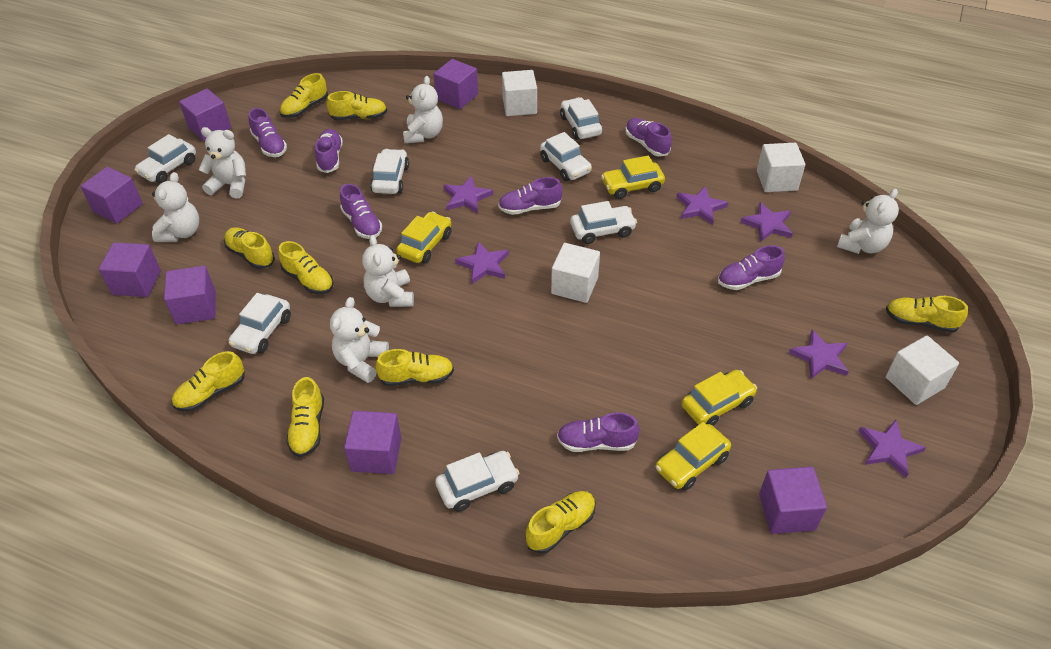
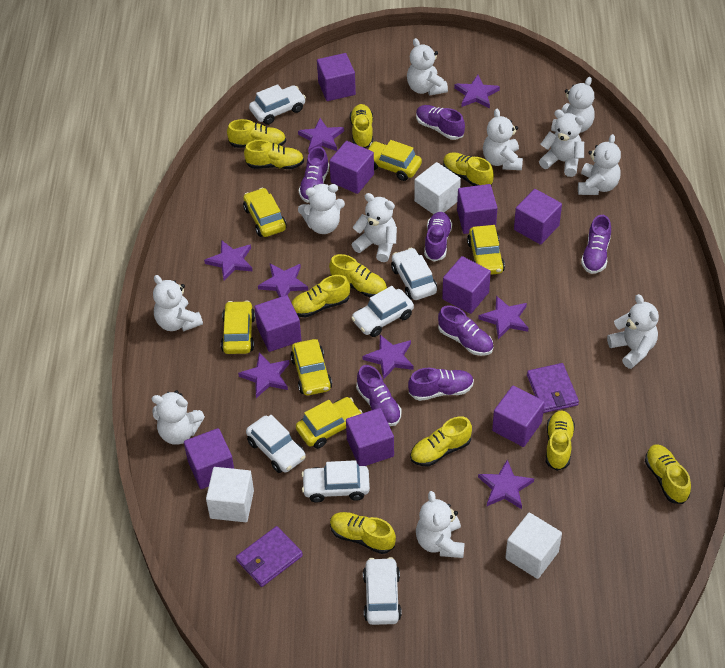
purple cube: [81,167,143,224] [99,242,161,297] [164,266,216,325] [179,89,231,141] [344,411,401,474] [434,59,478,109] [759,467,827,534] = 7 -> [184,428,234,489] [254,295,301,352] [317,53,356,101] [329,141,374,194] [346,408,394,466] [442,256,491,314] [457,184,497,234] [492,386,545,447] [514,189,562,245] = 9
purple star: [443,176,493,214] [455,241,509,284] [676,186,728,225] [740,202,793,242] [789,330,849,380] [858,420,926,478] = 6 -> [204,240,253,281] [238,352,290,398] [258,264,308,297] [298,118,344,153] [363,335,414,380] [454,75,500,108] [478,296,528,339] [478,460,534,509] = 8
purple wallet: none = 0 -> [236,526,303,587] [527,363,579,413] = 2
white car: [134,134,196,183] [229,293,291,354] [370,149,409,194] [435,451,520,512] [540,132,592,181] [560,97,603,140] [570,201,637,244] = 7 -> [246,415,306,473] [249,84,306,125] [301,460,370,503] [351,286,414,337] [363,557,402,625] [391,248,437,300] = 6
white cube: [502,70,537,116] [551,243,600,303] [757,143,805,192] [886,336,959,405] = 4 -> [206,467,254,522] [414,162,461,214] [505,513,562,579] = 3
white teddy bear: [152,172,199,242] [199,127,246,198] [330,297,389,383] [362,235,414,307] [403,76,443,143] [837,189,899,254] = 6 -> [152,390,205,445] [153,275,203,332] [298,184,345,234] [352,193,397,262] [407,38,448,95] [416,491,465,558] [483,109,523,170] [539,109,585,177] [551,77,595,133] [578,134,621,195] [607,294,659,369] = 11
yellow car: [396,211,451,264] [601,155,665,199] [656,422,731,491] [682,370,757,426] = 4 -> [221,300,255,354] [243,188,287,237] [290,339,332,395] [296,397,363,449] [368,140,422,181] [467,225,505,275] = 6
yellow shoe: [172,351,245,412] [224,227,275,269] [278,241,334,294] [280,73,328,118] [286,377,324,457] [326,91,387,120] [375,349,454,386] [525,491,596,554] [886,296,968,333] = 9 -> [227,119,286,148] [244,140,304,169] [292,275,350,318] [329,254,387,298] [330,512,396,554] [350,104,373,148] [410,416,472,466] [443,152,494,187] [546,411,575,471] [645,444,691,504] = 10

